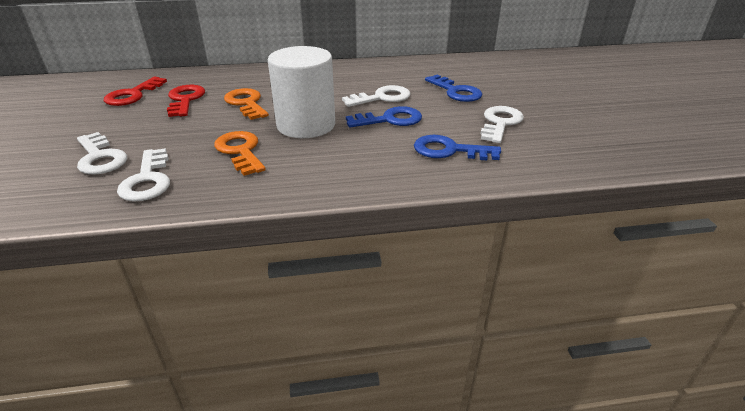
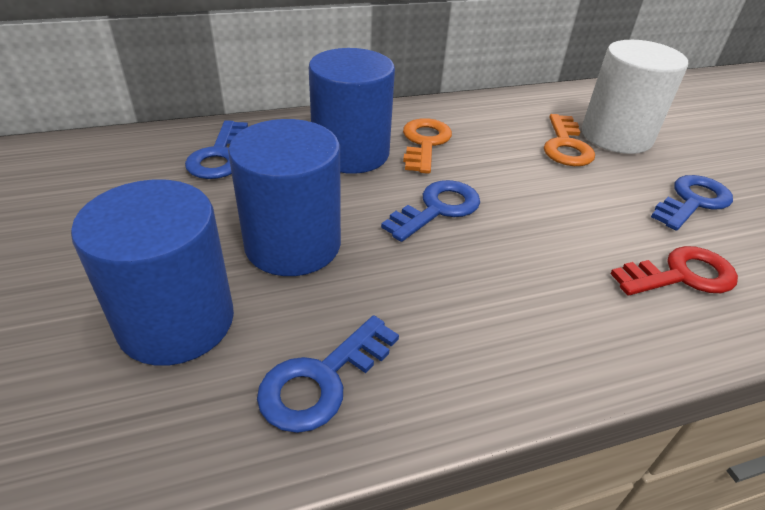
blue cylinder: none = 0 -> [71,179,234,366] [228,119,341,276] [309,48,395,174] = 3
blue key: [346,106,422,127] [414,135,501,160] [425,75,483,102] = 3 -> [185,120,248,179] [257,315,399,433] [381,180,480,242] [651,175,733,231] = 4
red key: [104,77,167,106] [167,85,205,117] = 2 -> [610,246,738,295] = 1
white key: [77,132,127,175] [117,148,170,202] [342,85,410,107] [480,106,524,143] = 4 -> none = 0

